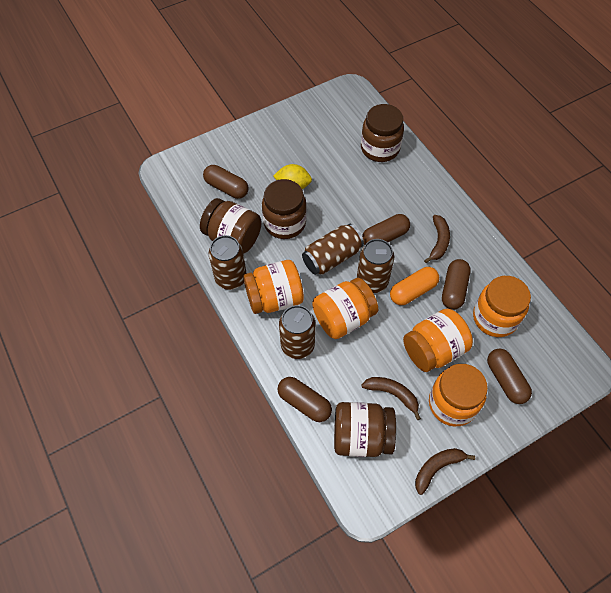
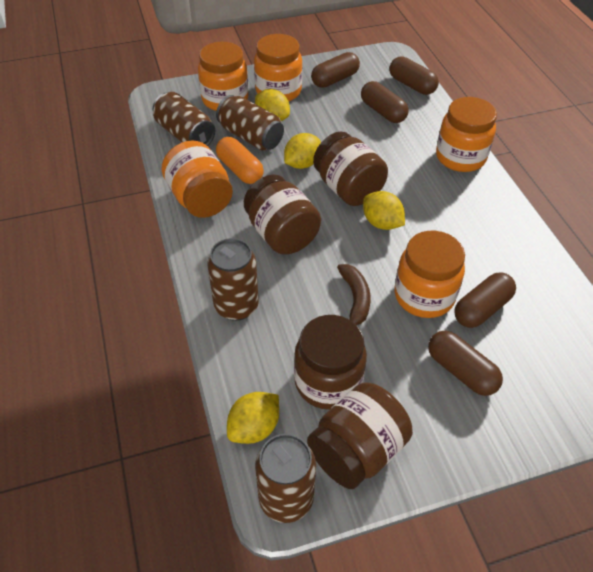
brown banana: [361,377,421,420] [415,448,475,495] [424,215,450,263] = 3 -> [337,264,371,325] = 1
yellow lemon: [273,164,312,189] = 1 -> [227,392,279,444] [255,89,290,121] [284,133,321,169] [363,191,405,230] = 4

